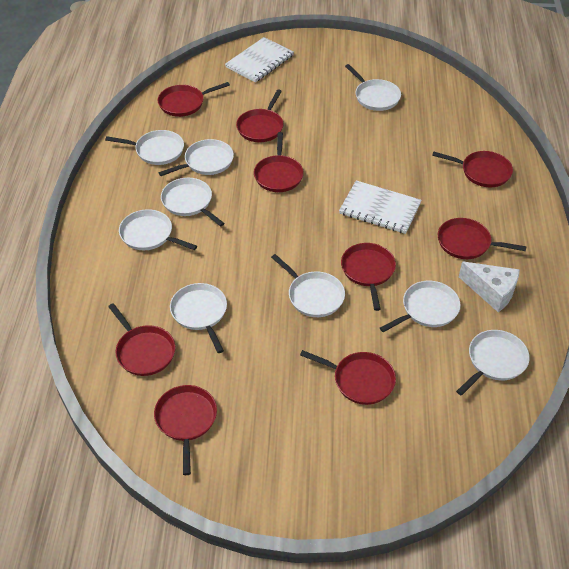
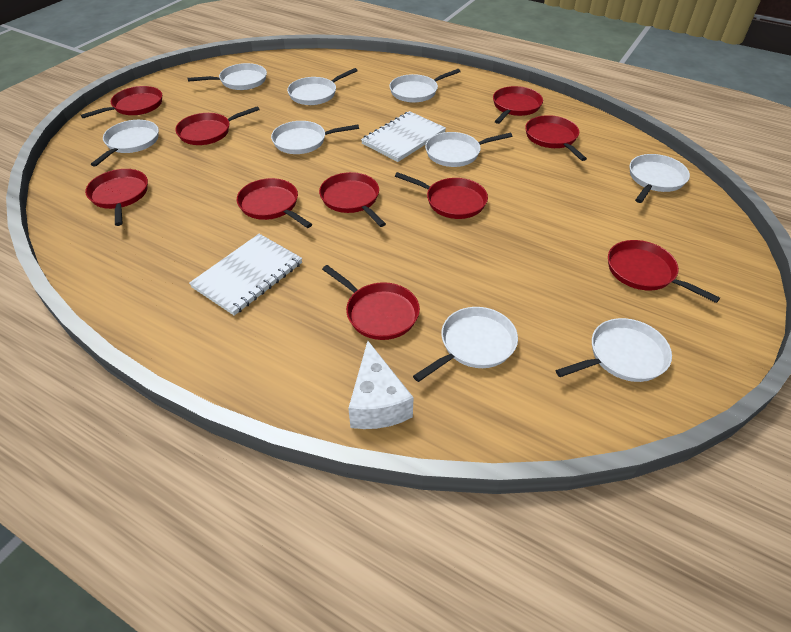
red pan: [108,303,175,376] [154,385,217,475] [158,82,230,117] [236,89,284,142] [254,132,304,192] [300,350,396,405] [341,243,396,311] [432,151,513,187] [438,218,527,259] = 9 -> [81,86,162,118] [85,169,148,226] [175,106,260,145] [237,178,312,228] [319,172,386,227] [322,265,420,340] [395,172,488,219] [493,86,543,124] [525,115,587,161] [608,240,720,303] = 10

